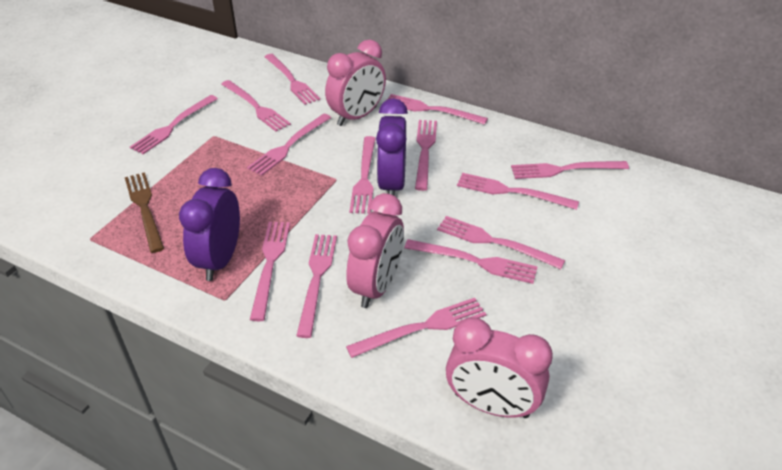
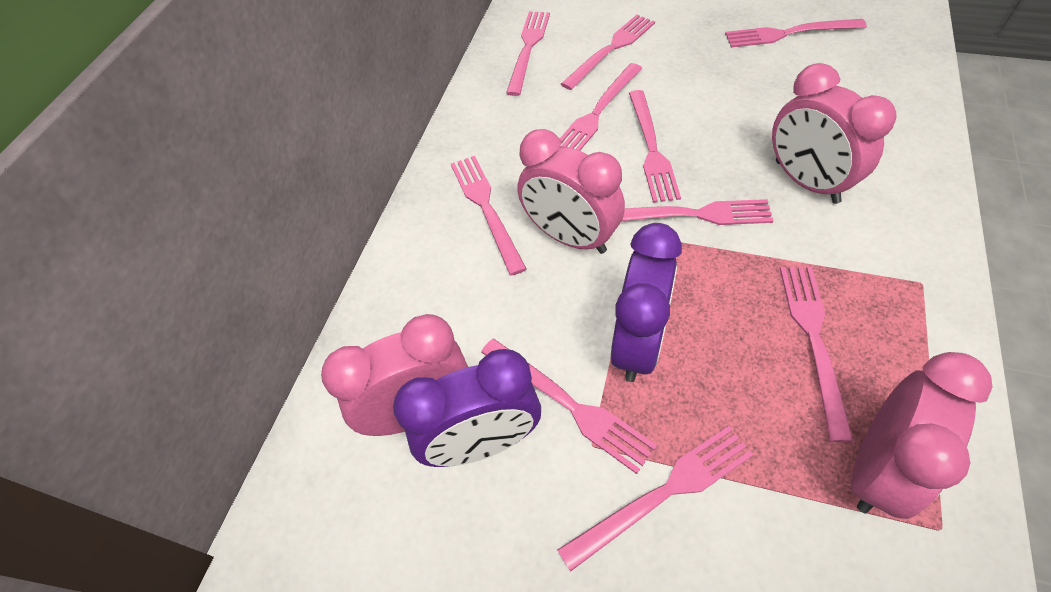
brown fork: [125,172,164,253] = 1 -> none = 0
pink clock: [325,39,386,126] [346,193,404,308] [446,317,553,418] = 3 -> [321,314,468,436] [517,129,625,254] [772,63,897,204] [852,352,992,519] = 4
pink fork: [130,95,218,154] [221,80,291,132] [247,114,331,176] [250,222,290,321] [265,54,320,105] [296,234,337,338] [346,298,486,358] [349,136,376,214] [387,94,488,125] [404,239,538,284] [415,120,437,191] [437,216,565,269] [457,173,579,210] [511,161,629,179] = 14 -> [451,156,526,276] [481,339,657,474] [506,11,550,96] [558,426,753,572] [560,63,642,151] [561,14,655,90] [622,199,773,225] [629,90,681,203] [725,19,867,48] [780,267,853,442] = 10

